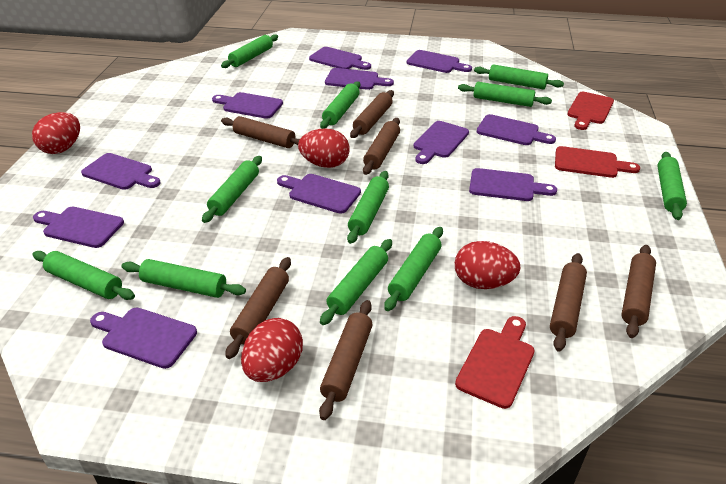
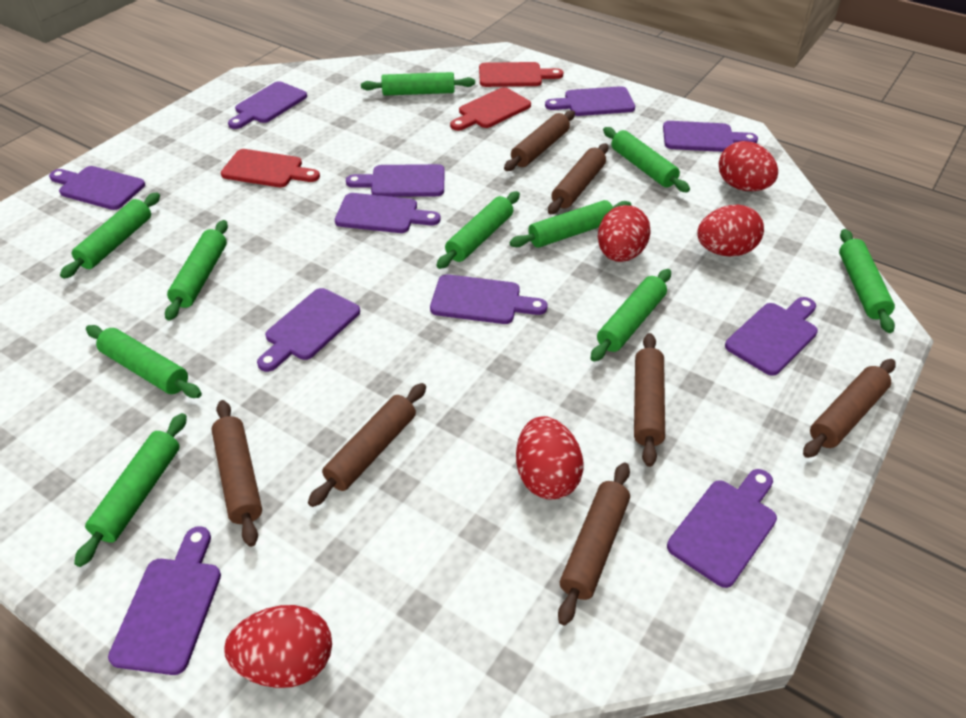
green rolling pin: [32,251,135,300] [121,259,246,298] [202,156,262,223] [221,34,278,68] [320,81,360,129] [320,239,392,325] [347,171,389,244] [384,227,443,311] [458,82,552,107] [474,64,564,89] [657,152,687,220] = 11 -> [60,192,160,279] [74,413,187,567] [86,325,202,398] [165,220,228,320] [361,72,475,96] [436,191,520,269] [510,200,631,248] [590,269,671,362] [603,127,690,192] [839,229,895,333] = 10
red egg: [32,112,80,154] [241,318,303,382] [298,128,349,168] [455,241,521,289] = 4 -> [224,605,332,688] [516,416,584,499] [598,205,651,262] [697,204,764,256] [719,141,778,191] = 5

